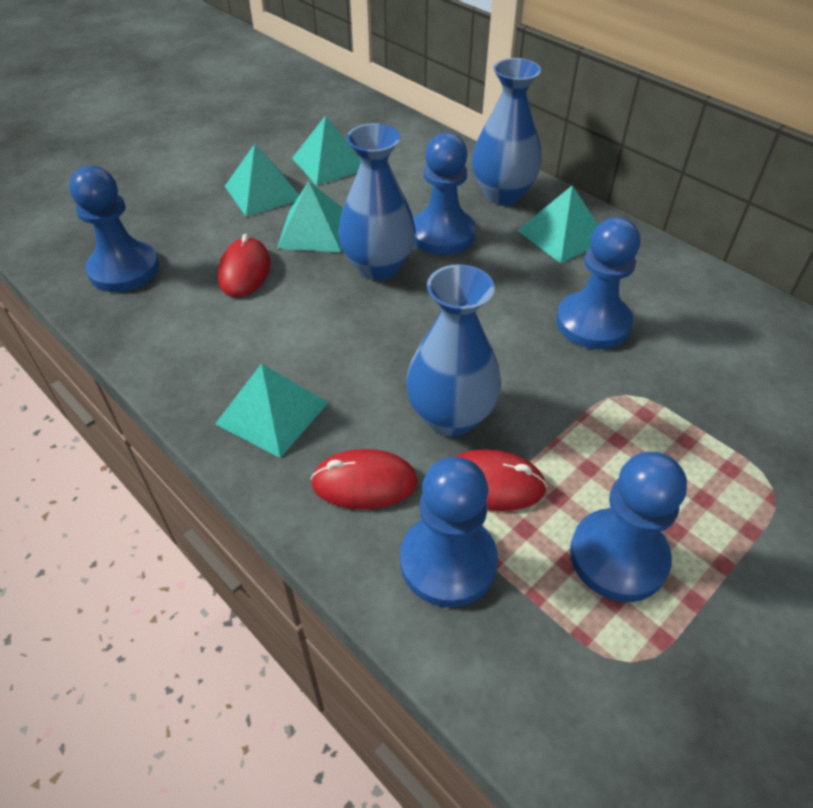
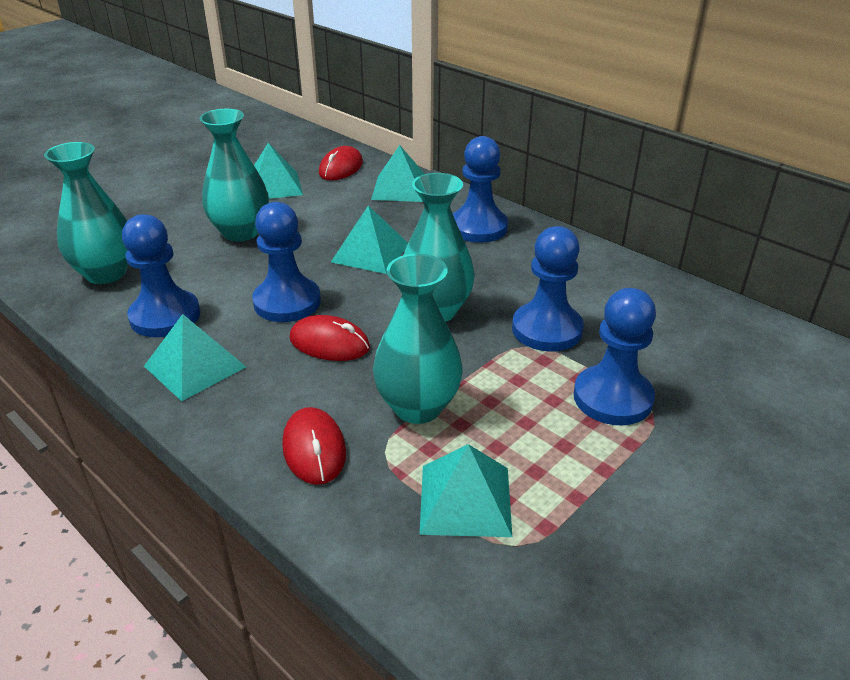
blue vase: [338,123,416,280] [406,264,501,436] [472,58,542,205] = 3 -> none = 0
turquoise vase: none = 0 -> [44,142,128,284] [200,109,269,242] [373,254,462,424] [403,173,475,322] = 4

